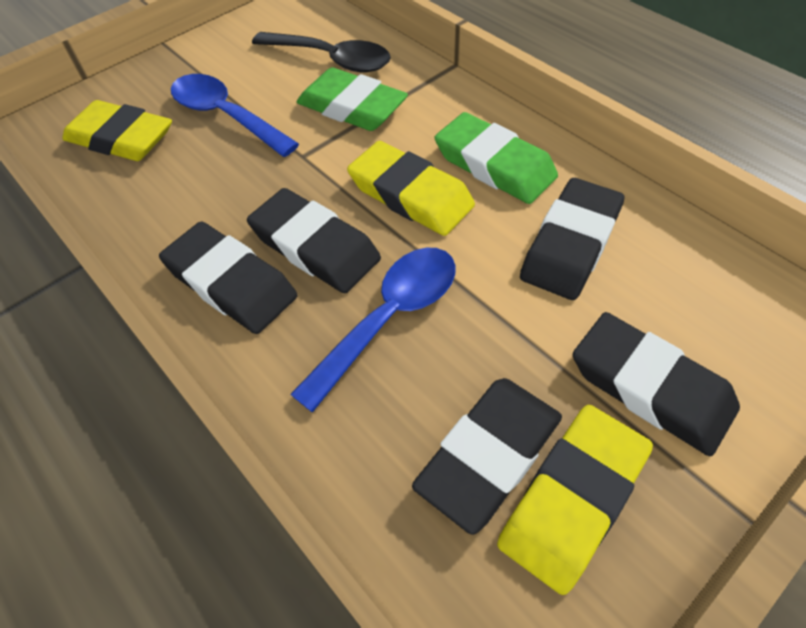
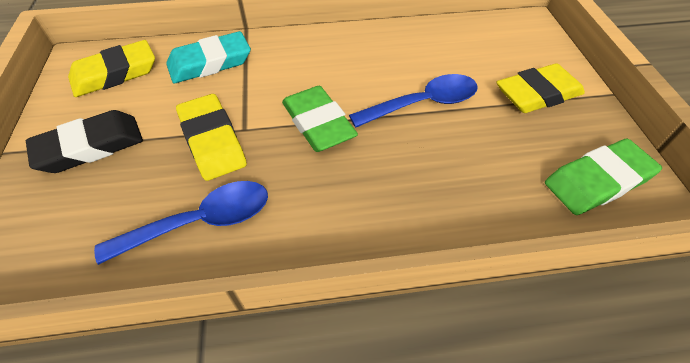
black eraser: [159,222,297,334] [247,188,381,293] [412,378,562,535] [520,178,624,300] [573,312,740,456] = 5 -> [26,110,143,173] = 1
black spoon: [252,32,391,72] = 1 -> none = 0
turquoise eraser: none = 0 -> [166,31,251,83] = 1

